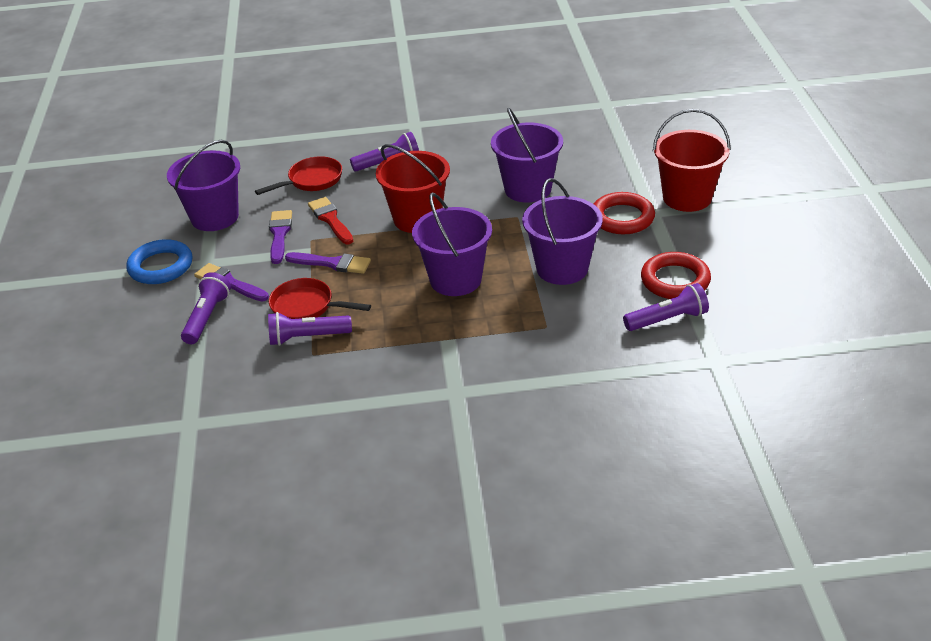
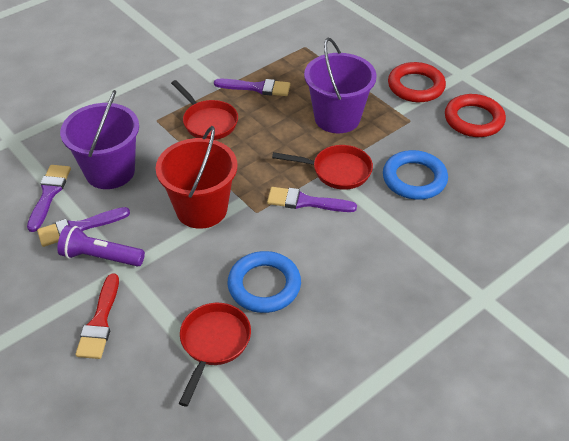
blue ring: [126,239,192,284] = 1 -> [227,251,301,313] [383,150,448,200] = 2
purple brush: [194,263,269,302] [269,210,292,264] [285,252,371,274] = 3 -> [27,165,71,232] [37,207,130,247] [214,79,291,96] [267,187,357,212] = 4
purple bucket: [167,140,240,231] [412,193,492,296] [491,107,563,203] [522,178,603,285] = 4 -> [60,90,139,189] [304,38,377,133] = 2
purple flashlight: [181,272,231,344] [268,312,352,346] [350,132,419,171] [623,283,709,331] = 4 -> [57,225,145,267] = 1
red bucket: [376,144,450,233] [653,109,731,212] = 2 -> [155,126,237,229] = 1
red pan: [255,156,342,195] [269,278,371,319] = 2 -> [171,80,238,140] [179,303,251,407] [272,145,373,190] = 3

